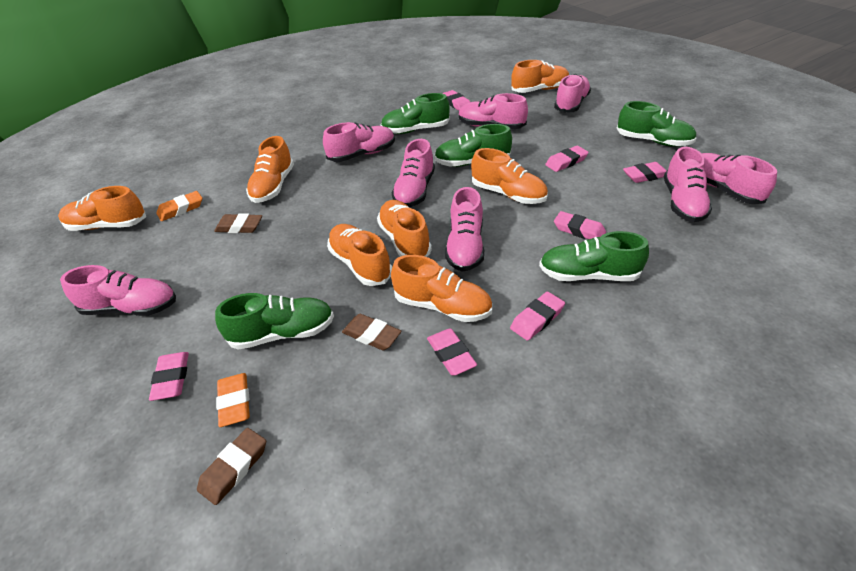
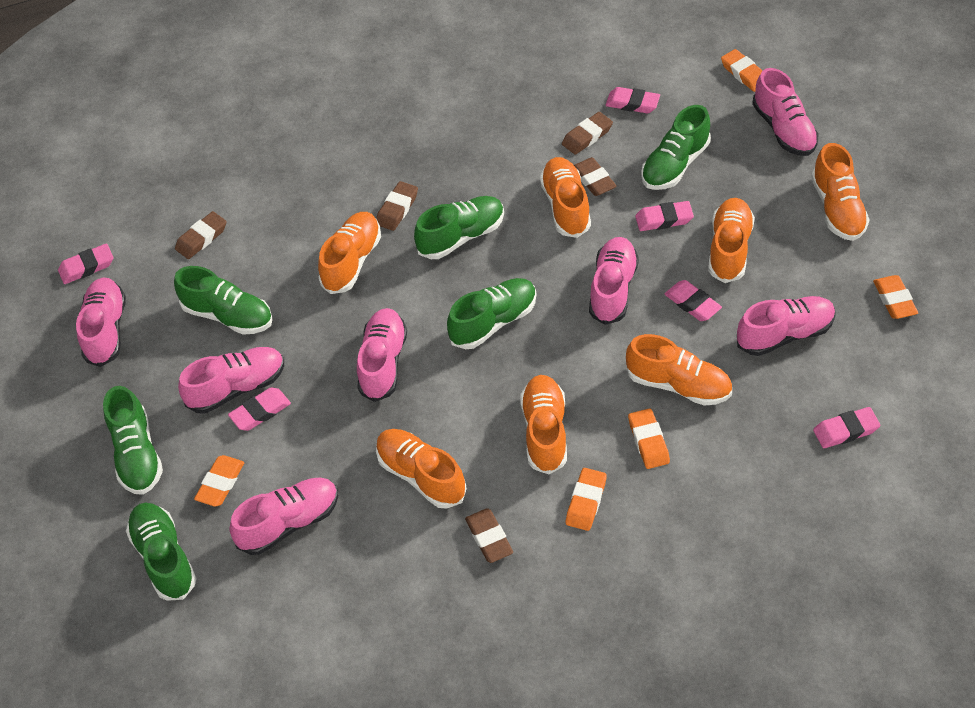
brown eraser: [197,428,266,505] [214,213,262,233] [342,314,401,350] = 3 -> [175,211,227,259] [376,181,418,231] [465,508,513,563] [562,112,613,155] [574,157,617,196] = 5
green shoe: [215,293,334,350] [380,93,450,134] [434,124,512,167] [539,231,649,281] [617,101,696,147] = 5 -> [103,386,163,495] [126,502,197,601] [174,266,273,335] [414,196,504,259] [447,278,536,349] [641,105,711,190] = 6
orange eraser: [156,191,202,221] [216,373,250,427] = 2 -> [194,455,244,507] [566,468,607,531] [628,408,670,469] [721,49,763,92] [873,275,918,319] = 5
pink eraser: [149,352,189,401] [427,328,477,375] [442,90,470,111] [510,292,565,341] [545,146,588,172] [554,211,606,239] [623,162,667,183] = 7 -> [58,244,113,284] [228,388,291,431] [606,87,660,113] [635,201,694,231] [665,280,722,321] [813,407,880,448] = 6
pink shoe: [60,265,176,316] [323,122,395,162] [392,139,435,207] [445,187,484,272] [458,93,528,129] [554,74,591,113] [664,147,712,222] [702,153,777,204] = 8 -> [76,278,126,367] [178,347,284,414] [229,478,338,555] [357,308,407,402] [589,237,639,325] [737,296,836,356] [752,68,819,156] = 7

